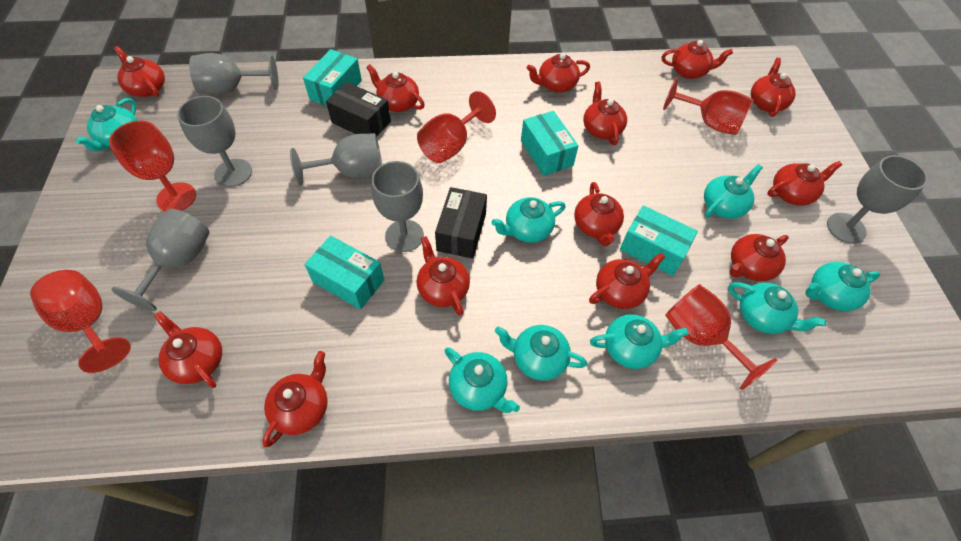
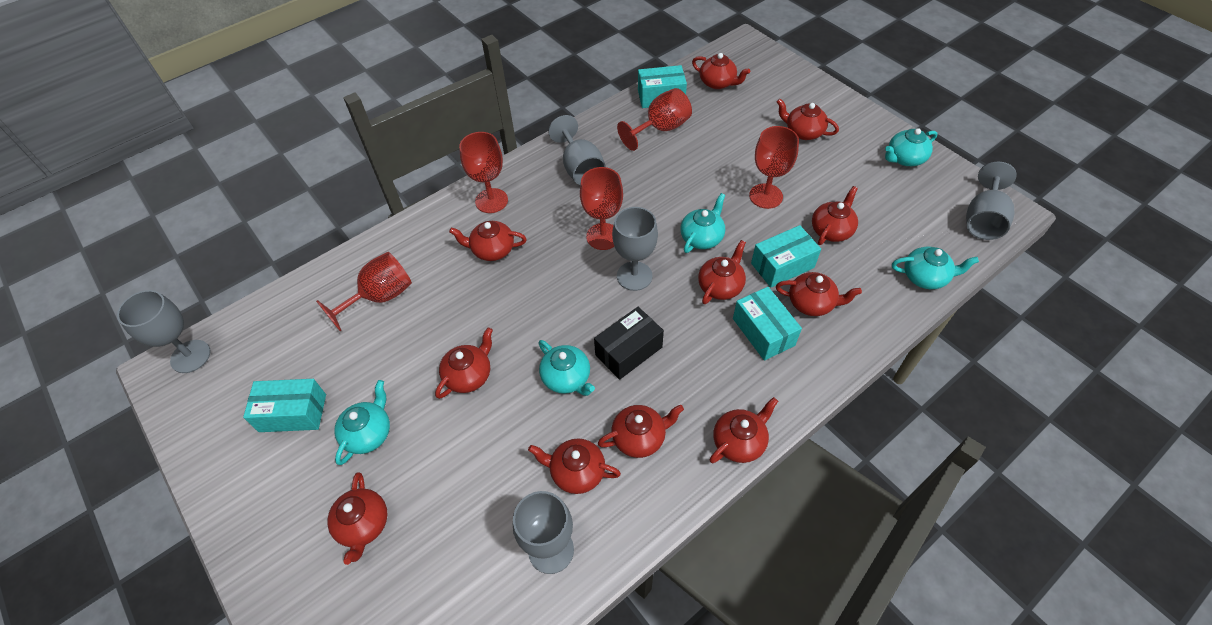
black box: [326,82,391,137] [435,187,487,259] = 2 -> [594,307,664,380] = 1
grey goblet: [111,209,209,311] [177,96,252,187] [189,53,278,95] [290,133,382,185] [371,161,424,252] [827,155,928,244] = 6 -> [117,290,211,373] [513,491,574,574] [548,115,606,185] [612,207,658,291] [966,162,1017,240] = 5
red teapot: [114,46,165,97] [154,311,222,388] [262,351,328,447] [366,64,425,112] [417,236,470,316] [527,53,590,93] [574,182,624,246] [583,82,627,145] [589,253,665,309] [662,40,733,79] [730,234,789,281] [751,58,796,117] [767,161,842,206] = 13 -> [327,472,388,565] [435,327,493,399] [449,221,527,261] [528,439,621,494] [598,405,684,458] [692,53,750,89] [698,240,746,304] [709,397,778,463] [776,272,862,316] [777,99,839,140] [812,186,858,245] = 11
turquoise teapot: [75,98,137,151] [444,347,520,413] [491,197,566,243] [495,325,587,381] [590,314,689,369] [704,164,763,219] [728,282,826,334] [805,262,880,311] = 8 -> [334,380,390,465] [538,340,595,396] [680,193,725,253] [885,128,937,166] [892,247,979,289] = 5

